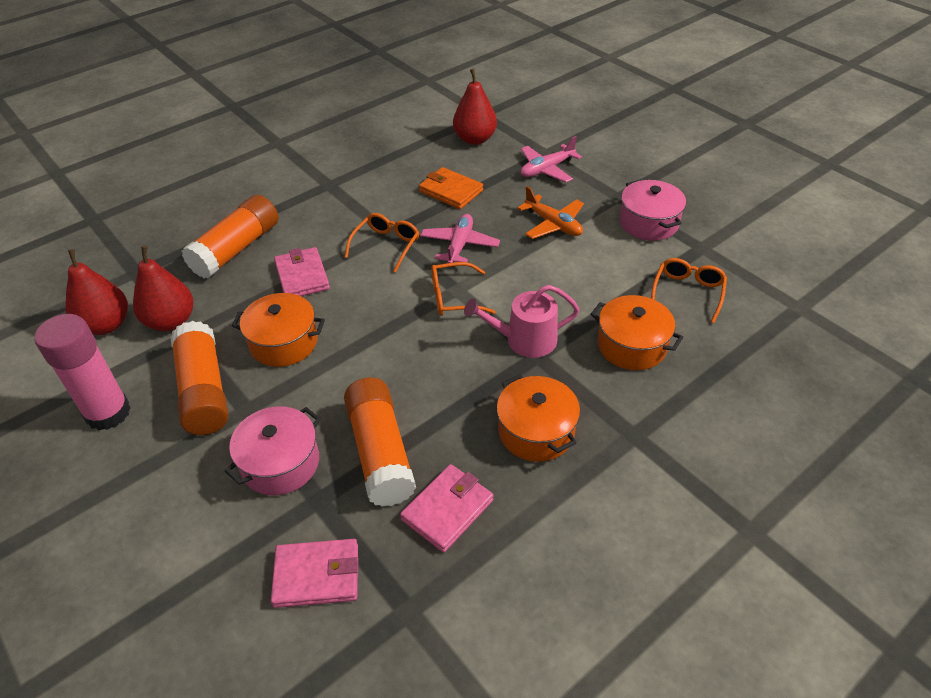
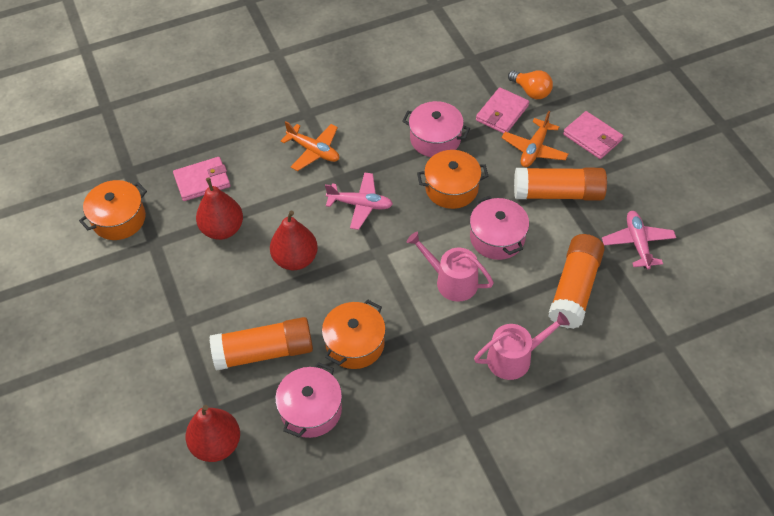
orange glasses: [345,213,419,273] [431,262,495,316] [651,258,727,323] = 3 -> none = 0
orange light bulb: none = 0 -> [508,70,553,99] = 1
orange plane: [518,186,584,239] = 1 -> [281,121,339,171] [502,111,569,167] = 2
orange wallet: [419,167,483,209] = 1 -> none = 0
pink glue stick: [34,314,131,430] = 1 -> none = 0
pink pot: [225,406,321,496] [620,179,686,241] = 2 -> [275,362,342,438] [402,101,470,157] [470,196,529,260] = 3
pink watering can: [464,285,580,358] = 1 -> [407,232,494,302] [474,312,570,380] = 2

